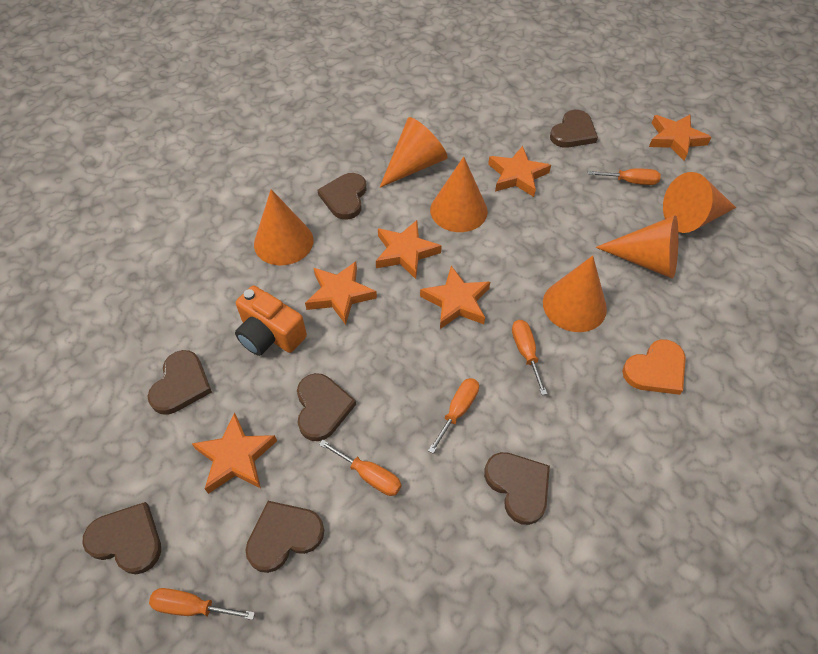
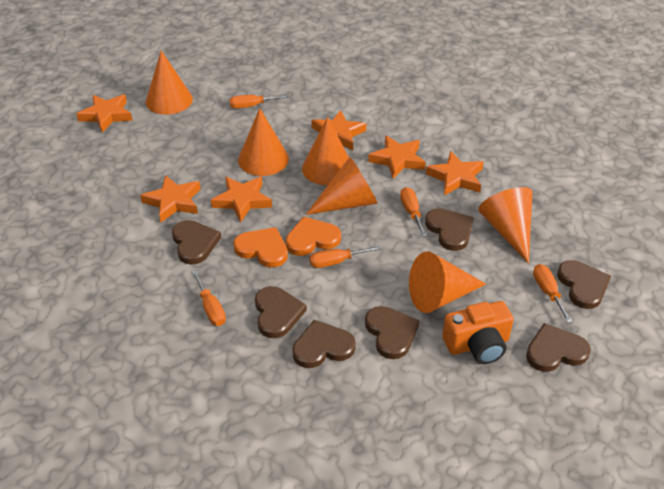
orange heart: [622,339,686,395] = 1 -> [233,227,288,268] [285,217,341,256] = 2

